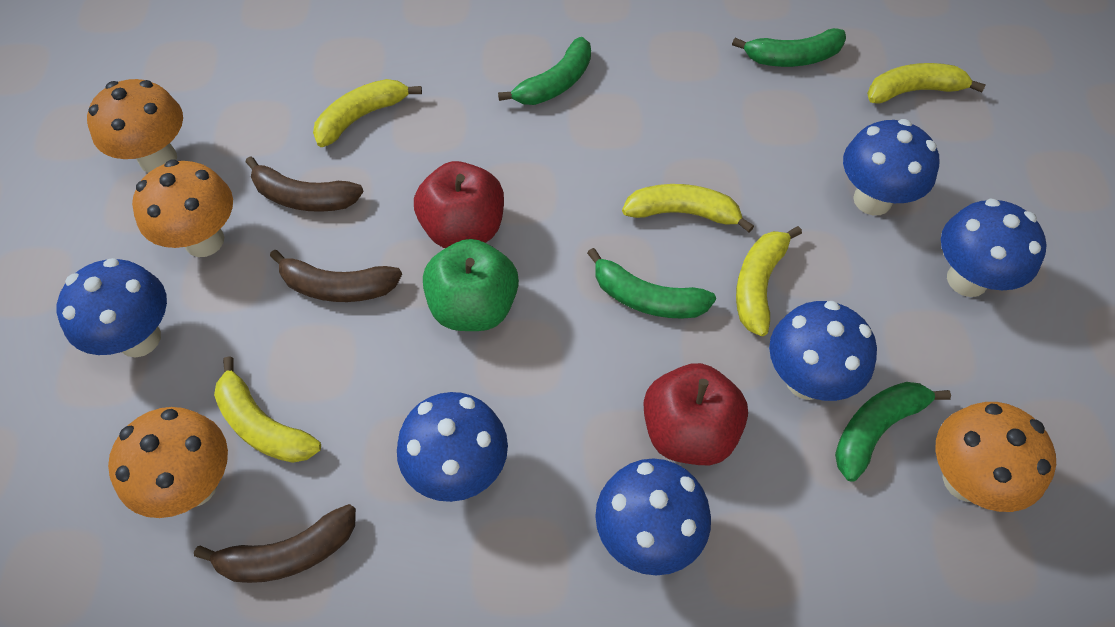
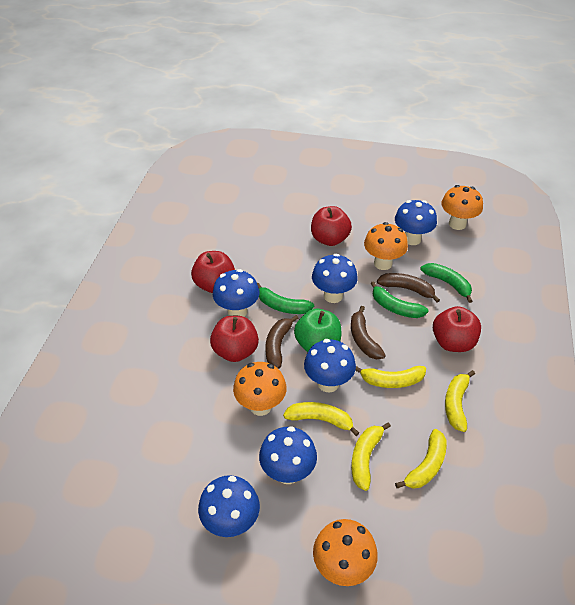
green banana: [498,37,591,105] [587,248,716,319] [732,28,846,67] [835,382,951,482] = 4 -> [257,283,314,314] [370,281,428,318] [421,263,472,303] = 3
red apple: [414,161,504,248] [644,363,748,465] = 2 -> [191,251,235,293] [210,316,259,362] [311,206,352,246] [433,306,481,352] = 4

